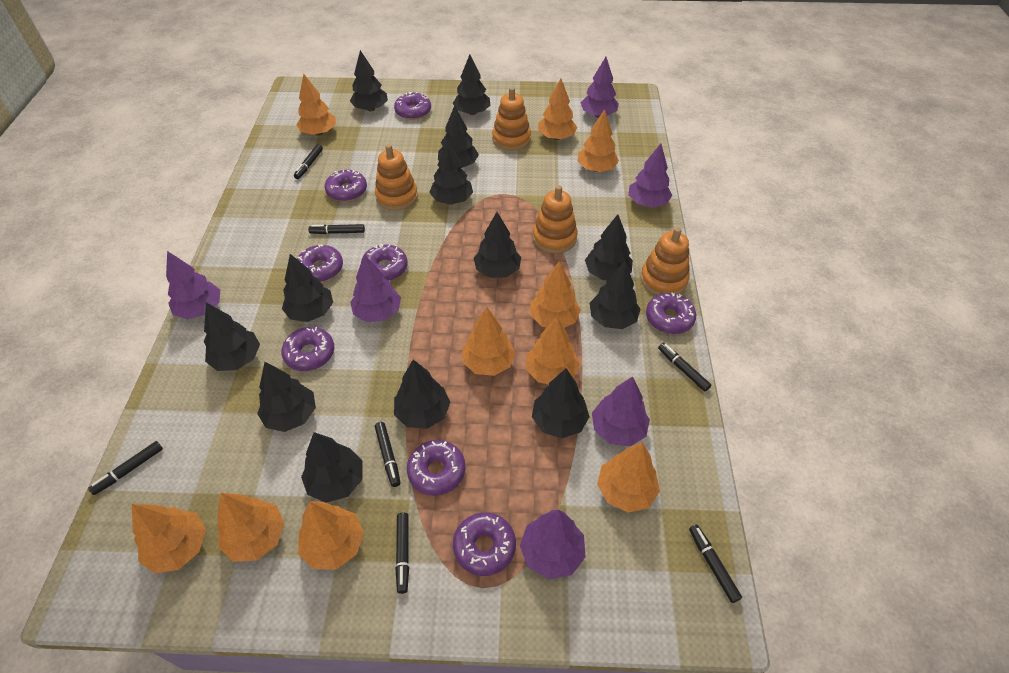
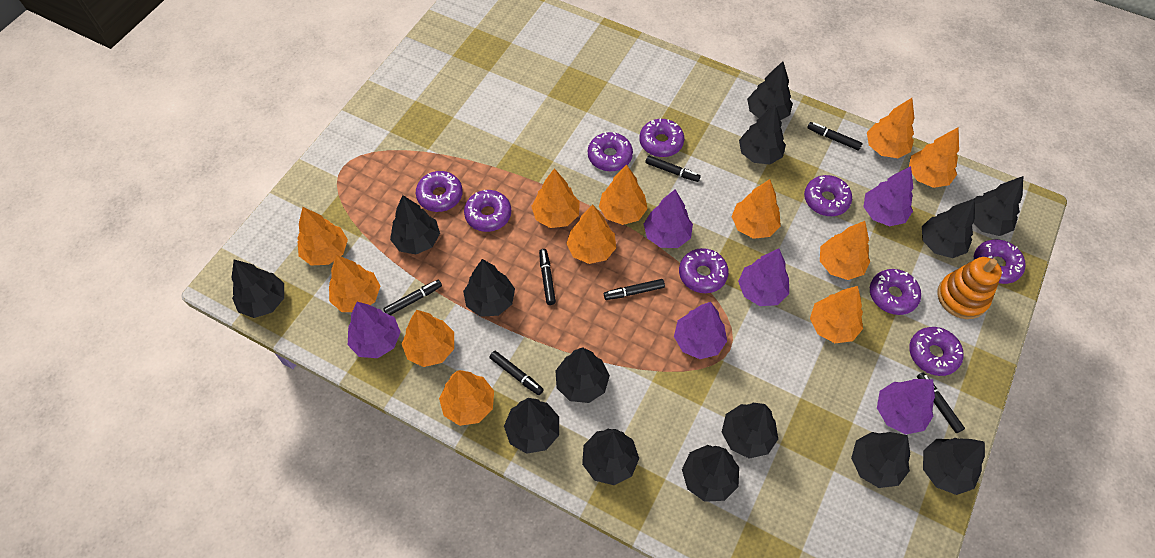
black tree: [204,302,260,371] [257,362,316,432] [282,254,333,322] [301,432,363,503] [350,50,388,111] [394,359,450,429] [429,140,473,205] [438,105,479,168] [453,54,490,115] [474,212,521,278] [532,368,589,438] [585,214,633,280] [590,261,641,329] = 13 -> [231,260,284,318] [390,195,440,254] [463,259,515,317] [504,398,559,454] [555,347,610,403] [582,429,639,485] [682,445,739,502] [722,403,778,459] [739,104,786,164] [747,61,793,120] [851,432,910,488] [922,198,975,258] [923,438,985,495] [973,176,1023,236] = 14
orange stacking toy: [375,144,418,210] [492,87,531,151] [532,185,578,253] [640,227,690,295] = 4 -> [937,257,1002,319] = 1
orange tree: [132,504,206,573] [217,493,284,562] [296,74,336,136] [298,501,364,569] [462,307,516,376] [526,317,580,384] [530,261,581,328] [538,79,577,140] [577,109,619,172] [597,442,660,513] = 10 -> [297,207,348,265] [329,255,380,312] [402,310,454,367] [439,370,494,426] [531,168,580,228] [566,205,616,264] [599,165,648,225] [731,179,781,239] [810,286,863,343] [820,221,870,280] [867,98,914,158] [909,127,959,188] = 12
purple donut: [281,327,334,371] [297,244,343,282] [325,170,367,202] [361,244,408,281] [394,92,431,120] [407,440,466,496] [453,512,516,576] [646,293,696,334] = 8 -> [416,171,463,212] [464,190,511,232] [588,132,633,171] [639,119,684,157] [679,248,729,293] [804,175,852,216] [870,269,921,315] [909,327,963,376] [974,239,1026,284] = 9

